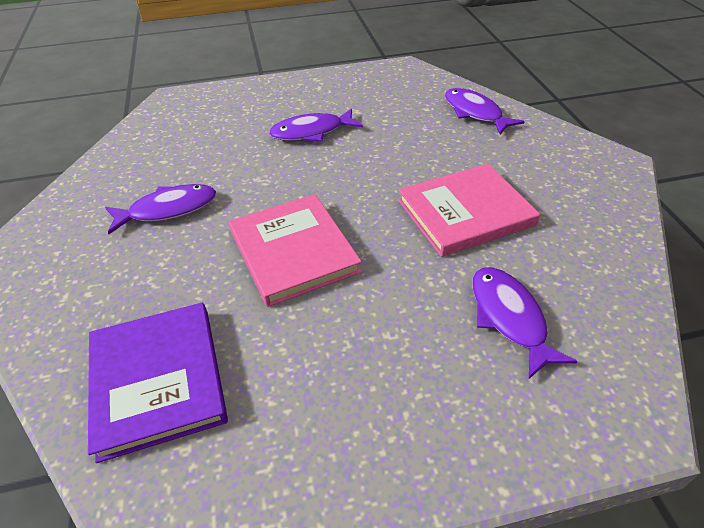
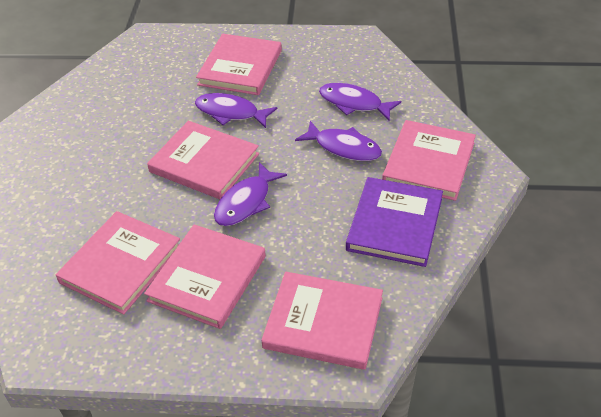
pink book: [229,194,362,307] [398,164,540,257] = 2 -> [56,211,180,314] [144,224,266,329] [147,121,259,199] [196,34,282,95] [261,272,383,370] [382,120,476,201] = 6

